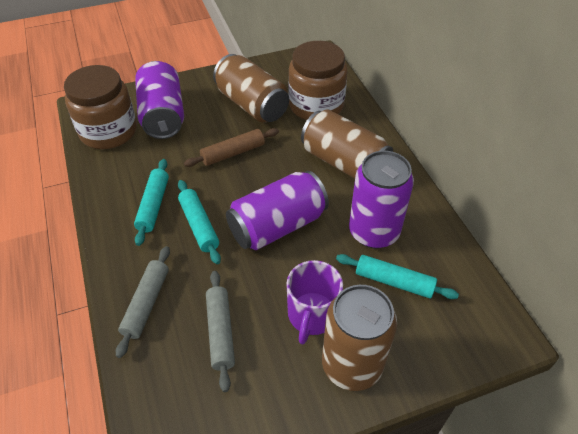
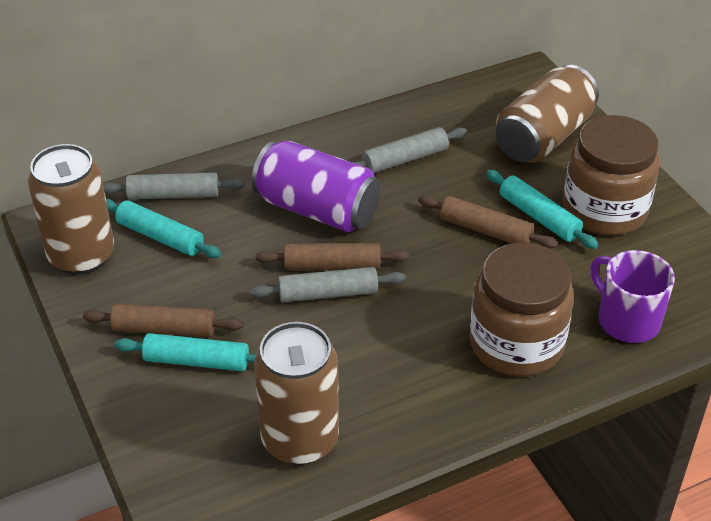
brown rolling pin: [184,128,279,167] = 1 -> [83,304,243,337] [256,243,409,270] [418,195,558,248] = 3
grey rolling pin: [116,246,170,358] [206,271,235,392] = 2 -> [103,172,245,200] [250,267,406,302] [352,127,467,173] = 3
purple can: [135,61,184,139] [226,171,329,250] [349,151,414,248] = 3 -> [252,141,381,232] = 1

